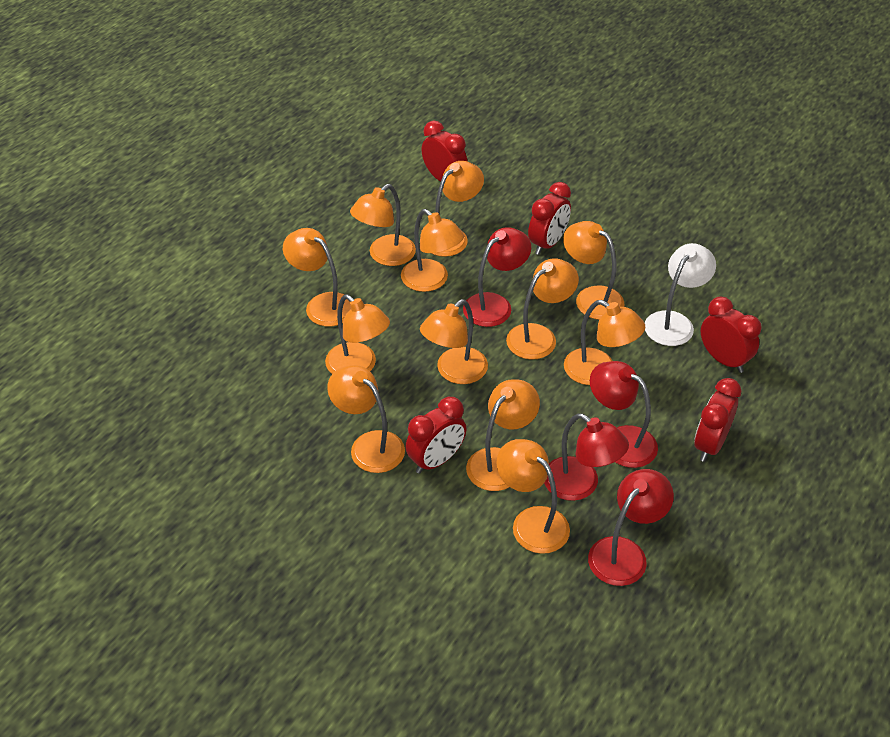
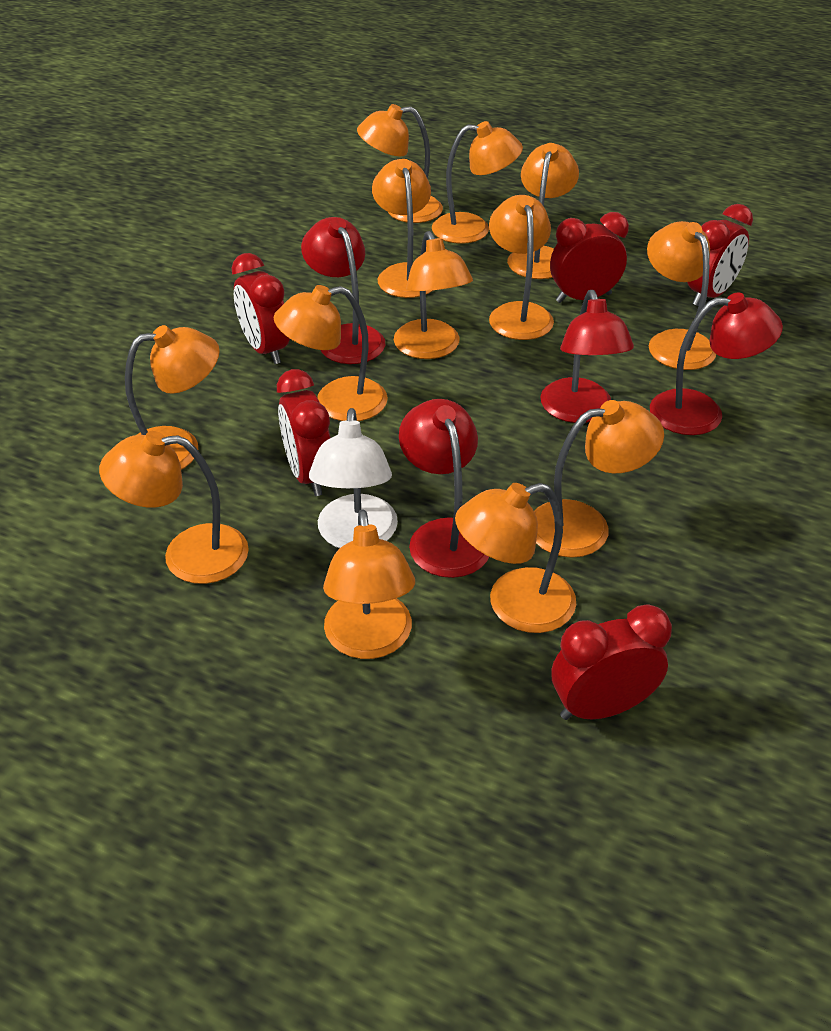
orange lamp: [283,228,351,327] [325,294,390,374] [327,365,405,473] [350,184,416,266] [401,209,464,292] [420,299,488,384] [431,161,484,257] [466,379,540,491] [496,439,570,554] [506,258,579,360] [563,221,624,320] [564,300,645,385] = 12 -> [99,431,249,584] [125,325,220,470] [273,285,388,421] [323,509,415,659] [357,104,443,223] [372,159,433,298] [394,231,473,359] [432,121,523,244] [455,483,576,633] [489,195,554,340] [507,143,579,279] [534,400,664,558] [647,221,716,370] = 13

